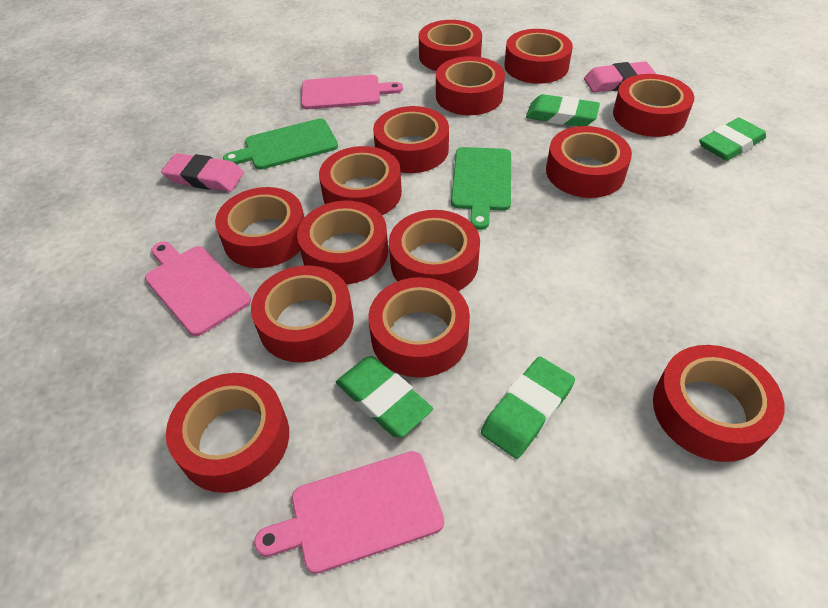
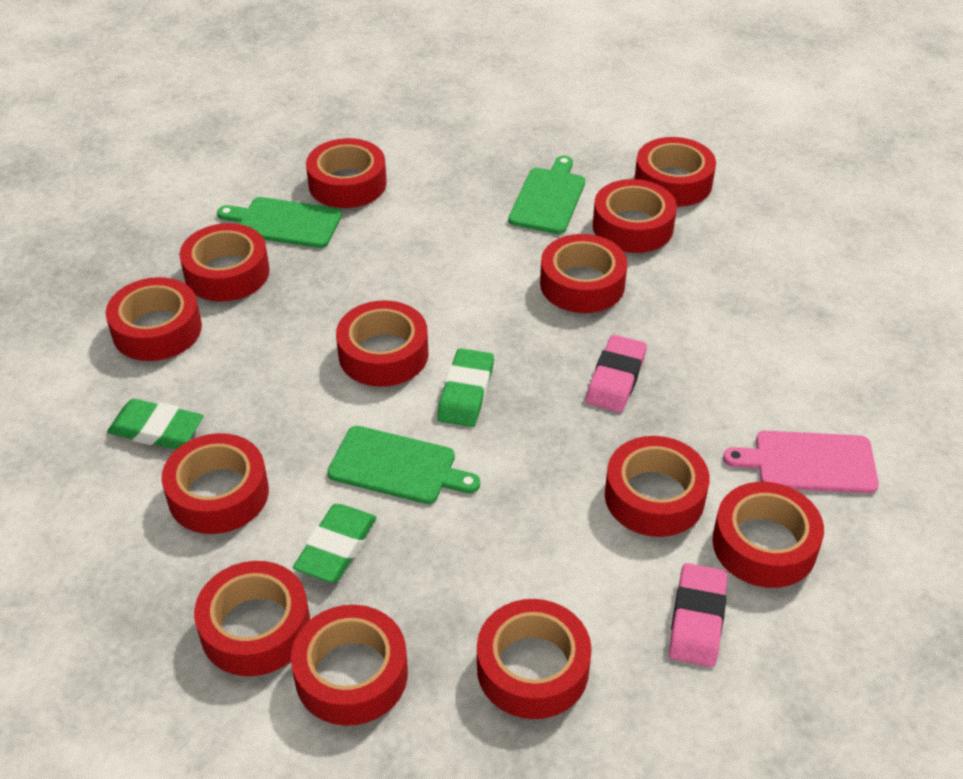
green cutting board: [223,118,338,170] [451,147,511,230] = 2 -> [217,197,342,248] [327,426,480,504] [508,156,585,234] = 3
green eraser: [336,356,433,438] [481,356,575,459] [526,94,600,126] [699,118,766,161] = 4 -> [107,399,204,450] [293,504,377,582] [437,348,494,427] = 3
pink cutting board: [145,241,251,336] [254,451,444,574] [301,75,403,109] = 3 -> [723,431,879,493] = 1
red tape: [166,373,289,493] [215,187,305,268] [251,265,354,362] [297,201,388,284] [319,146,402,215] [368,277,470,378] [373,106,449,173] [389,210,480,291] [419,20,482,71] [436,56,505,115] [504,29,573,84] [546,126,632,198] [613,74,694,137] [653,345,784,462] = 14 -> [106,277,202,361] [162,433,269,534] [179,223,269,302] [194,561,310,676] [291,605,408,726] [306,138,387,208] [336,300,428,387] [477,599,592,719] [540,234,628,313] [593,179,677,253] [605,436,709,537] [634,137,716,207] [712,482,824,588] = 13

